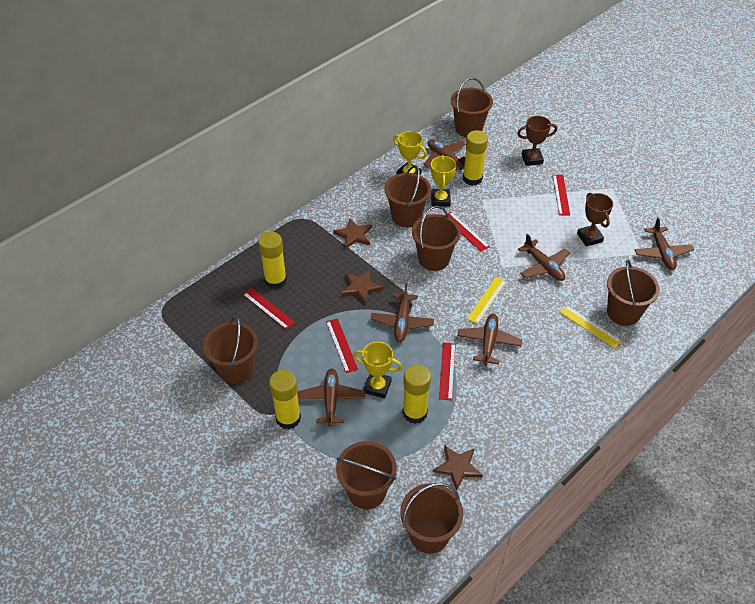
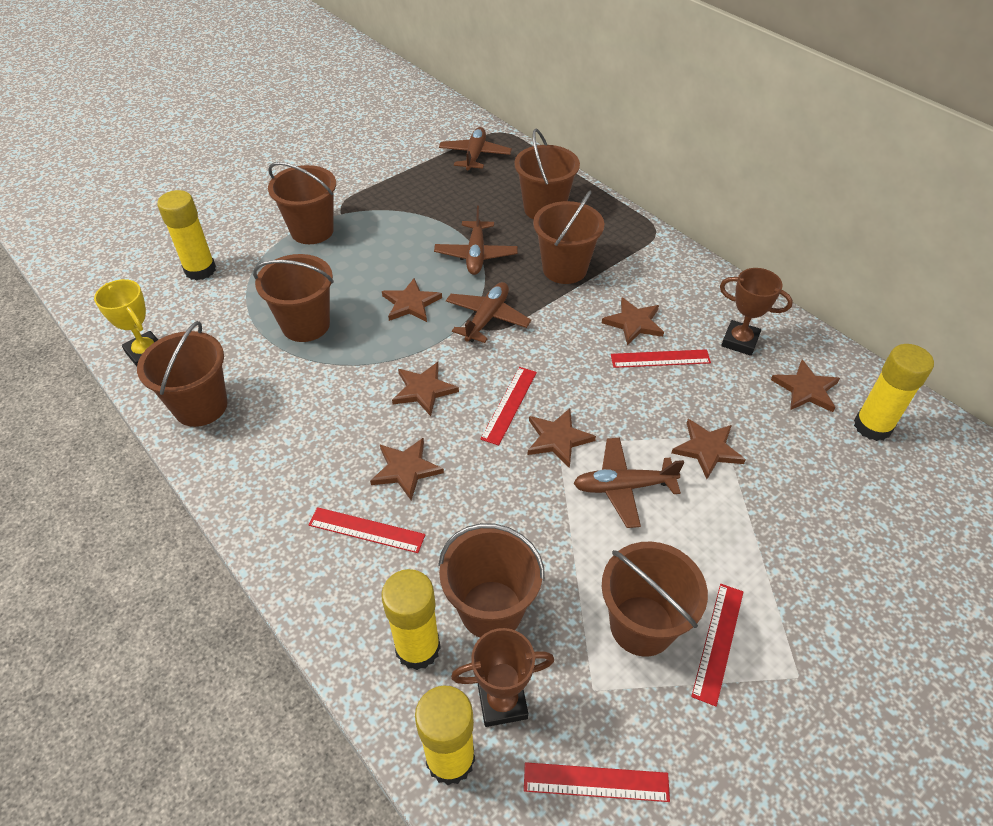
brown plane: [297,368,365,427] [371,284,434,342] [423,140,466,171] [457,314,522,365] [518,234,570,281] [635,217,694,270] = 6 -> [434,206,518,275] [439,127,512,172] [446,282,531,343] [573,438,684,528] = 4
brown star: [333,218,372,249] [341,270,383,304] [433,445,483,491] = 3 -> [370,438,444,500] [382,278,442,322] [392,362,459,416] [527,408,596,468] [602,298,664,345] [671,419,746,479] [771,360,840,412] = 7
yellow ruler: [467,277,507,324] [560,305,622,348] = 2 -> none = 0
yellow trophy: [353,342,403,398] [393,131,427,175] [431,155,456,207] = 3 -> [94,279,158,366] = 1

